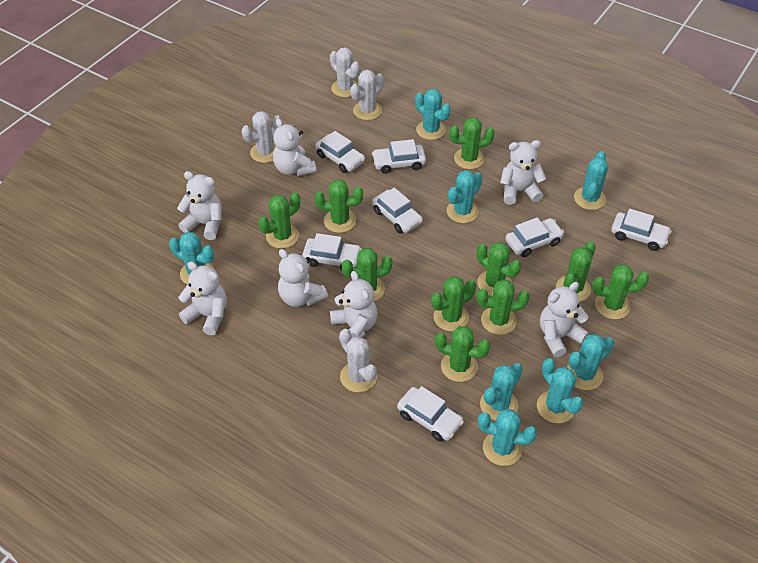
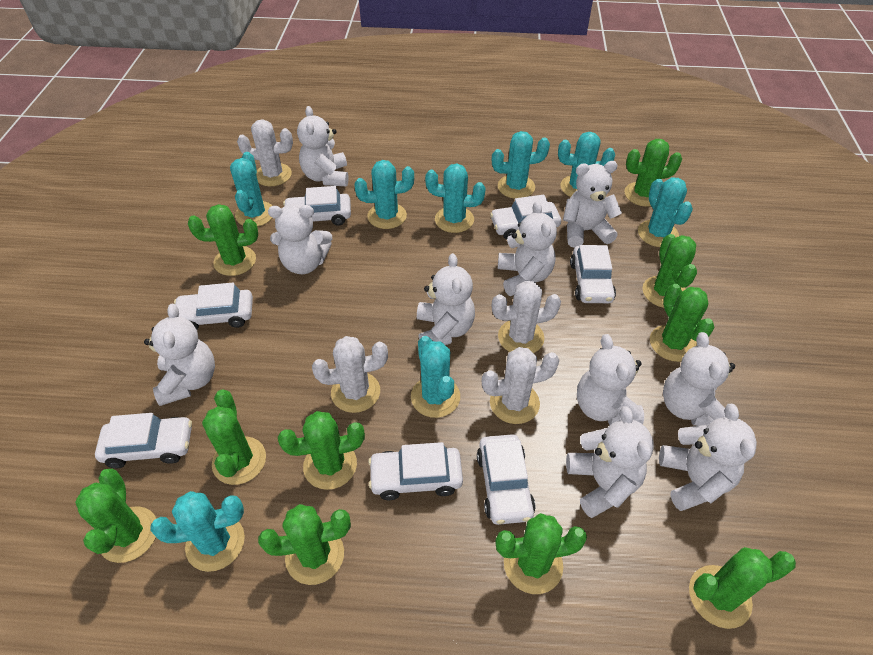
white teddy bear: [177,171,222,240] [179,261,227,335] [273,118,317,176] [278,249,328,307] [330,271,377,342] [500,140,546,205] [540,282,589,357] = 7 -> [144,304,215,406] [268,204,332,274] [297,106,349,186] [417,253,475,345] [498,201,557,296] [563,161,622,247] [566,406,654,518] [577,334,644,425] [659,404,757,511] [663,332,735,426] = 10

